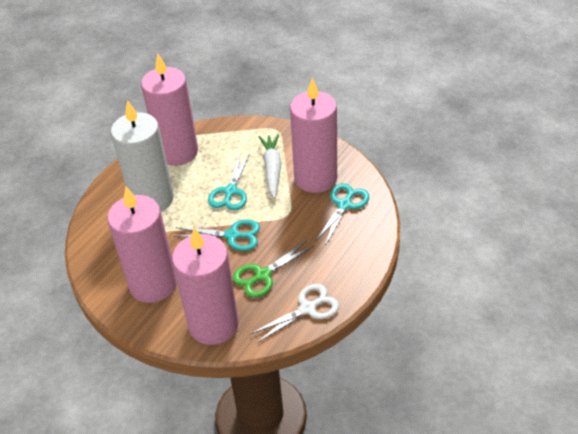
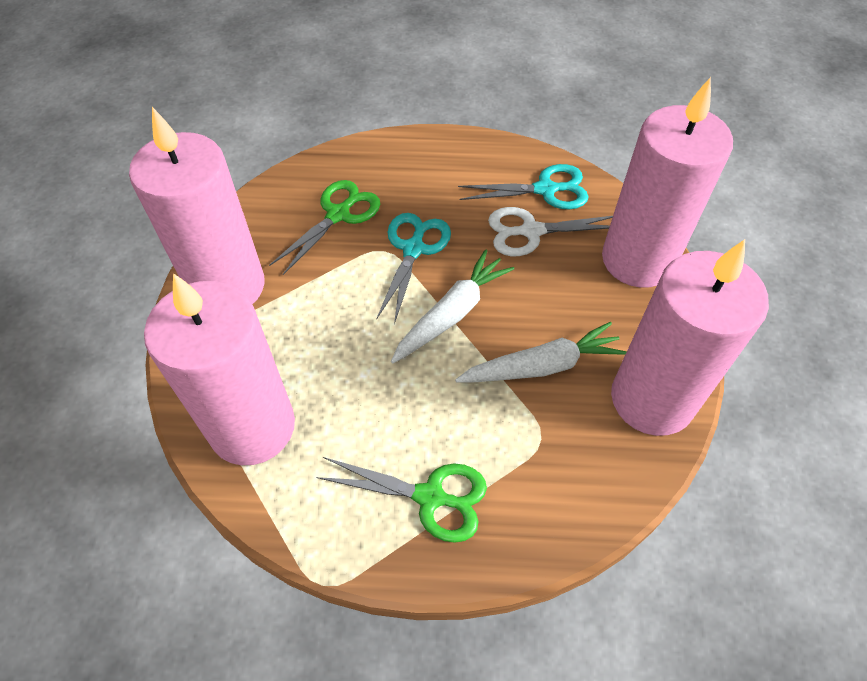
green scissors: [233,240,314,298] = 1 -> [269,180,380,275] [316,457,487,543] = 2
turquoise scissors: [174,219,260,251] [208,153,250,210] [315,183,369,246] = 3 -> [376,213,451,324] [458,164,589,209] = 2
white candle: [111,100,174,212] = 1 -> none = 0
white carrot: [259,134,281,199] = 1 -> [391,249,514,363] [455,322,627,383] = 2

